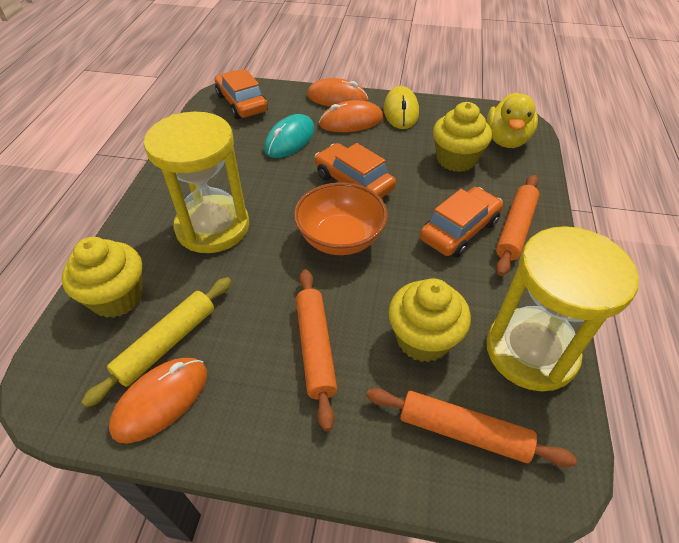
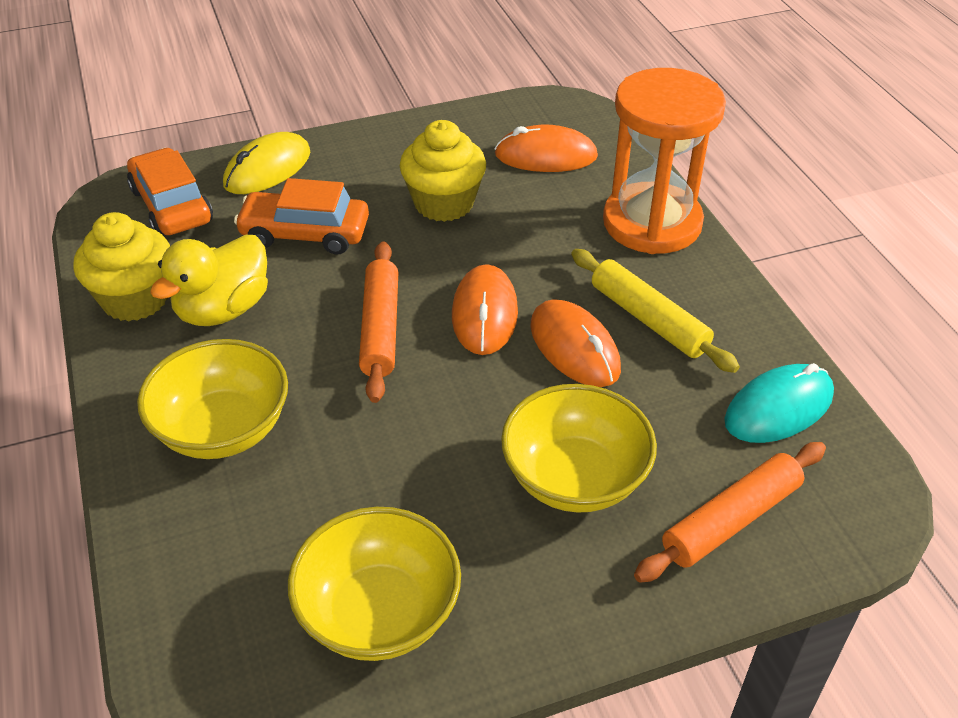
orange bowl: [294,182,388,255] = 1 -> none = 0
orange car: [215,69,268,119] [315,143,396,198] [420,187,503,257] = 3 -> [127,148,213,235] [234,178,369,254] = 2
orange hourglass: none = 0 -> [603,68,726,254] = 1
orange rolling pin: [296,269,337,431] [366,388,577,467] [496,175,539,276] = 3 -> [359,241,398,403] [634,442,826,583] = 2
yellow bowl: none = 0 -> [137,339,288,459] [288,507,461,661] [501,384,657,513] = 3
yellow cupcake: [62,237,143,318] [388,278,471,362] [433,102,492,172] = 3 -> [73,212,170,321] [400,120,486,222] = 2
yellow hourglass: [144,112,249,253] [486,226,639,391] = 2 -> none = 0

